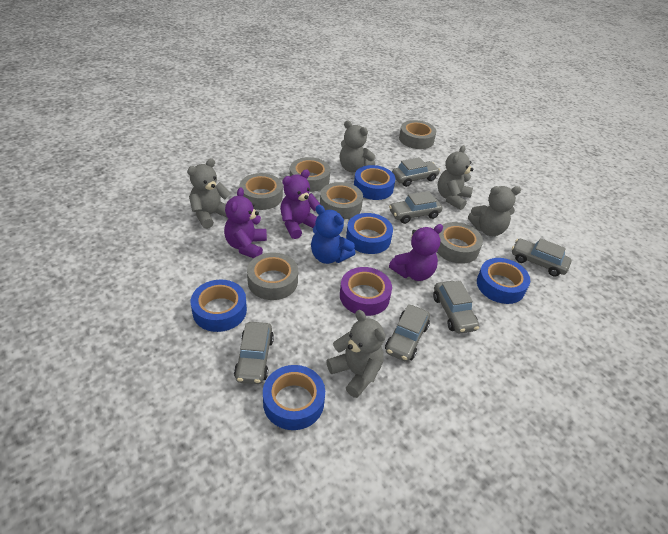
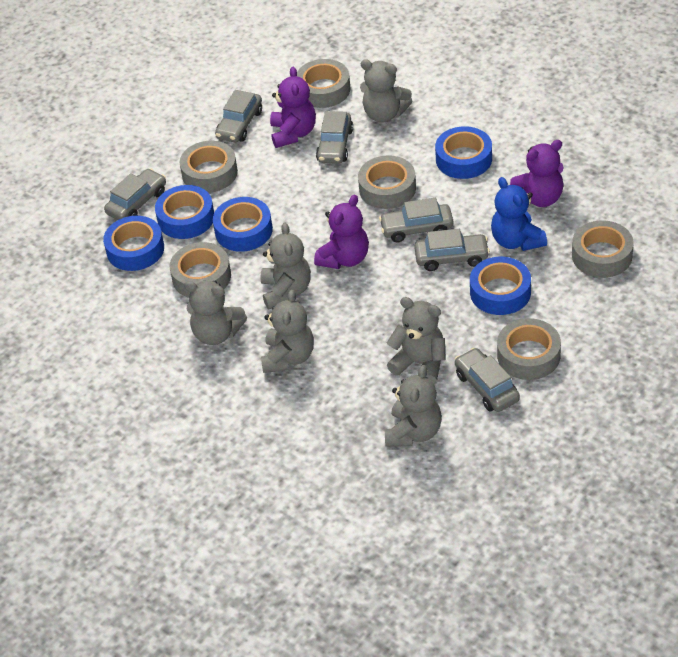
grey teddy bear: [187,158,231,229] [326,310,386,398] [339,120,375,172] [438,145,473,210] [468,186,521,236] = 5 -> [184,281,247,345] [260,223,311,310] [261,290,314,373] [360,59,412,123] [385,365,442,447] [387,297,446,384] = 6
purple tape: [340,267,392,316] = 1 -> none = 0

